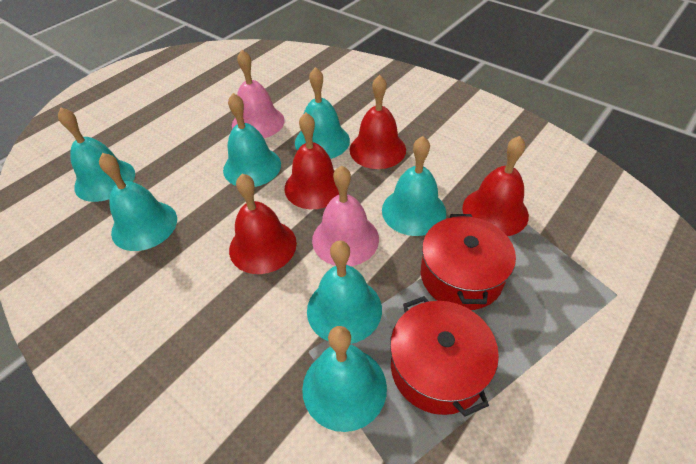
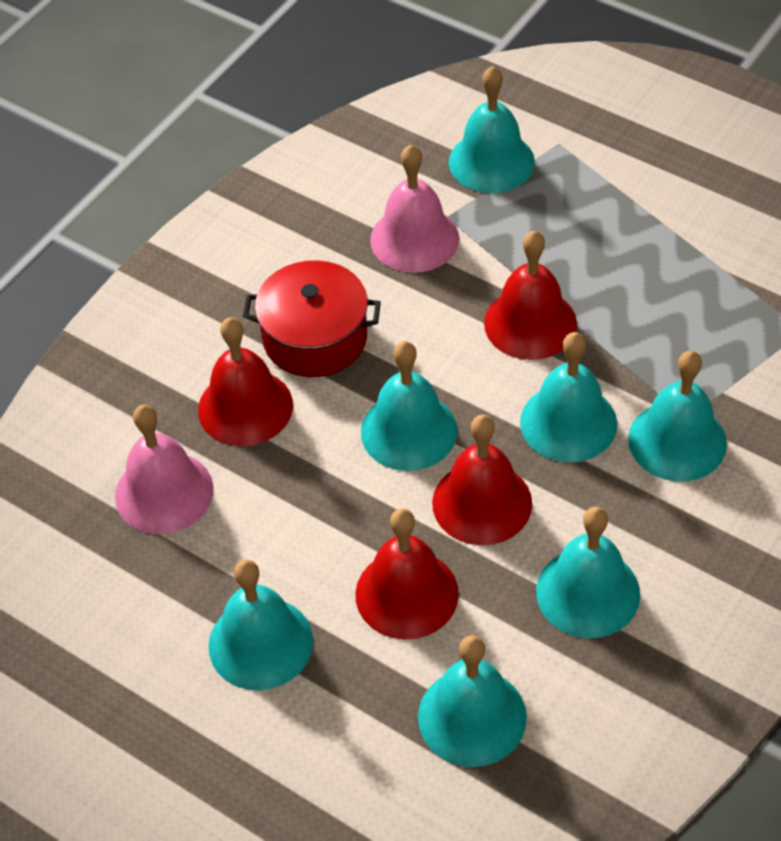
red pot: [390,296,499,416] [421,214,516,310] = 2 -> [243,260,381,377] = 1

